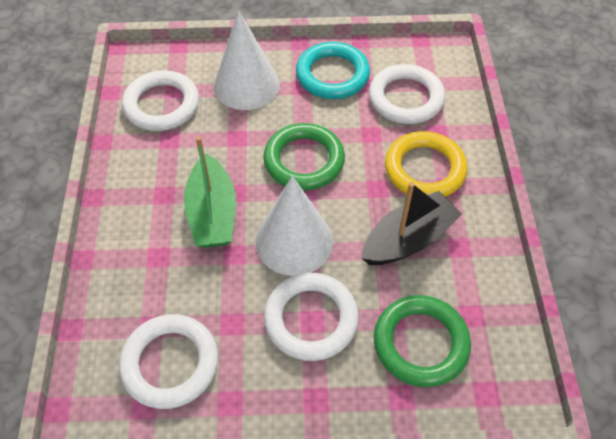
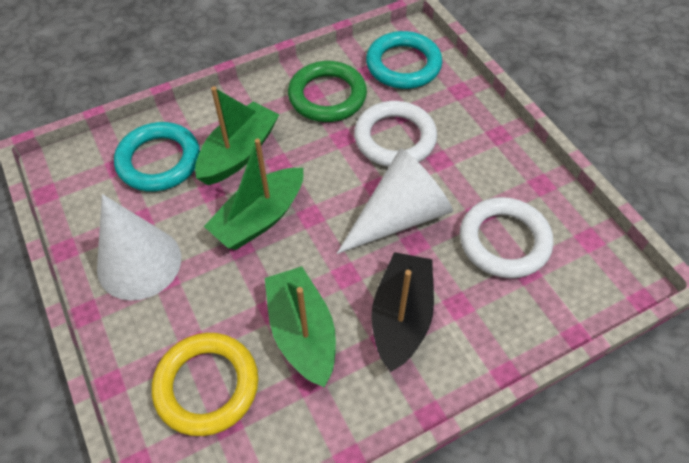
green boat: [184,136,236,248] = 1 -> [195,86,279,185] [204,138,303,250] [265,266,336,388] = 3
green ring: [263,123,345,191] [374,295,471,387] = 2 -> [288,61,367,122] = 1
turquoise ring: [296,42,370,99] = 1 -> [114,122,200,191] [366,31,442,89] = 2
white ring: [119,314,218,409] [122,70,199,131] [264,273,359,361] [369,64,445,124] = 4 -> [354,101,437,167] [460,197,553,278] = 2

